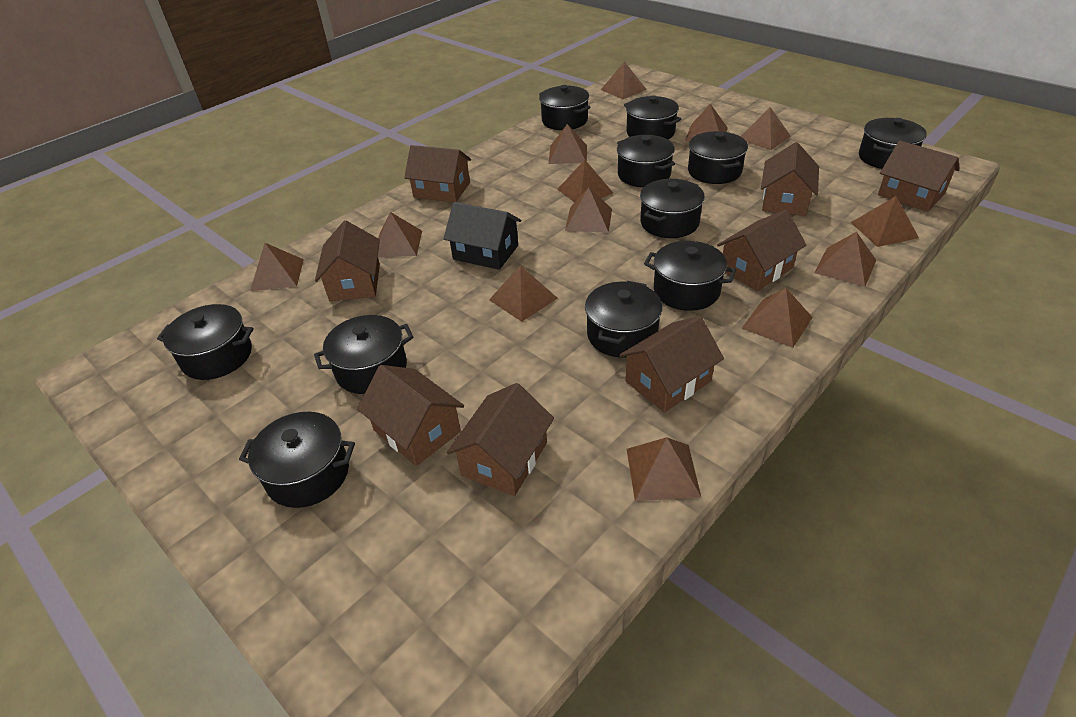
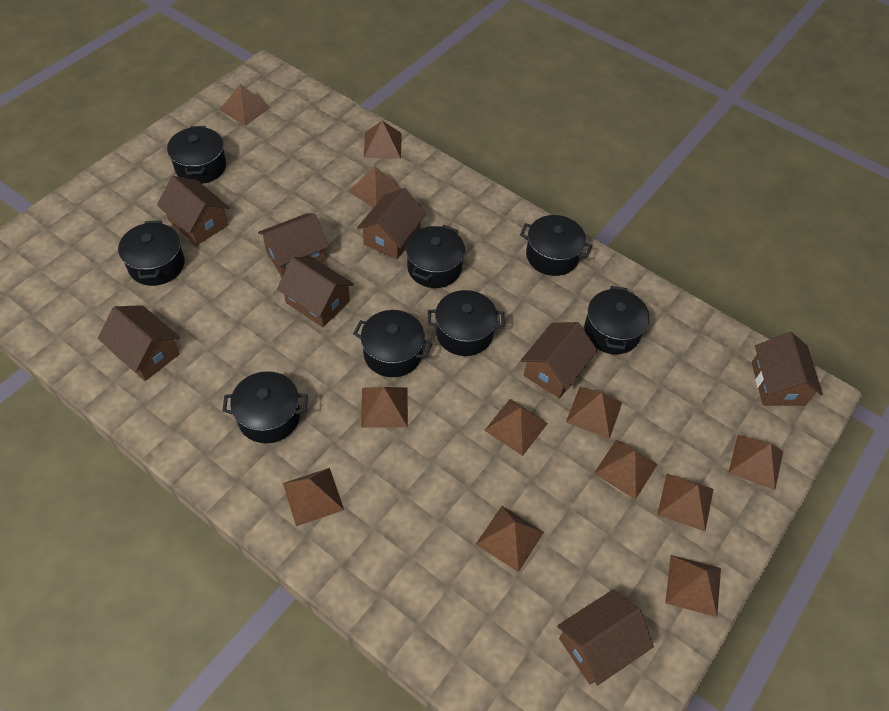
black house: [443,202,521,270] = 1 -> none = 0
black pot: [157,304,254,380] [239,412,355,508] [314,315,414,394] [539,85,590,130] [585,281,662,358] [617,135,675,187] [624,96,681,140] [640,179,705,238] [644,241,736,311] [688,131,748,184] [859,118,927,169] = 11 -> [118,220,185,286] [167,126,226,184] [222,371,308,443] [353,310,432,377] [406,225,465,288] [428,290,505,356] [520,215,592,276] [584,286,650,354] = 8
brown pyramid: [250,243,304,291] [378,212,422,258] [489,265,558,322] [549,124,587,164] [557,160,613,202] [565,187,612,233] [601,61,647,99] [627,437,701,501] [685,104,728,141] [741,107,791,150] [741,288,813,348] [814,232,876,287] [850,196,919,247] = 13 -> [220,84,271,126] [283,468,344,526] [349,166,402,208] [361,387,408,428] [364,121,402,159] [476,506,544,572] [484,399,548,456] [566,387,622,439] [594,439,658,500] [657,474,714,531] [665,555,721,617] [728,435,783,490] = 12

